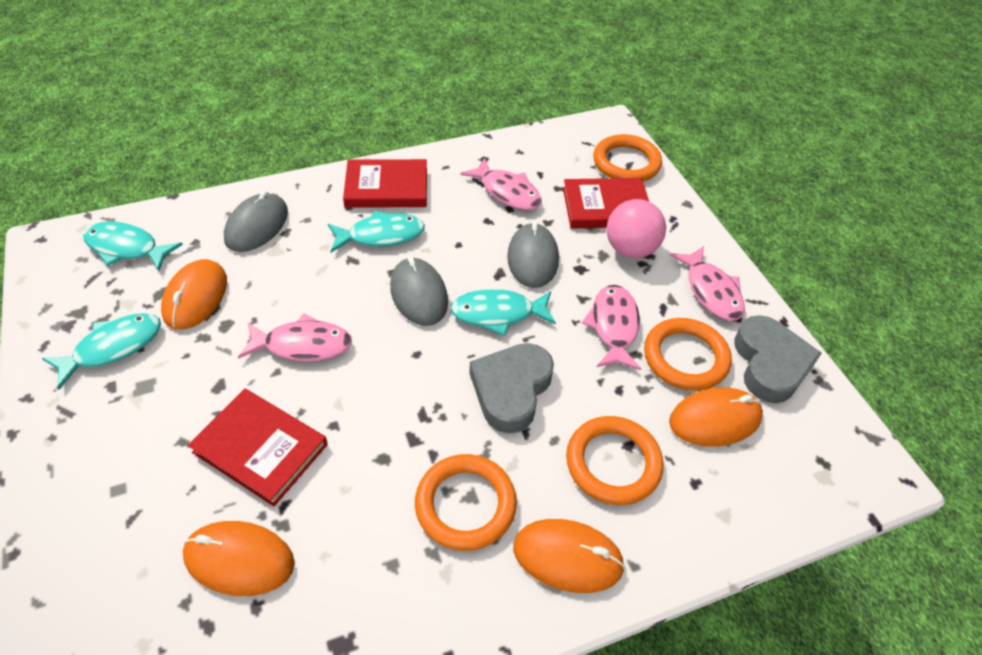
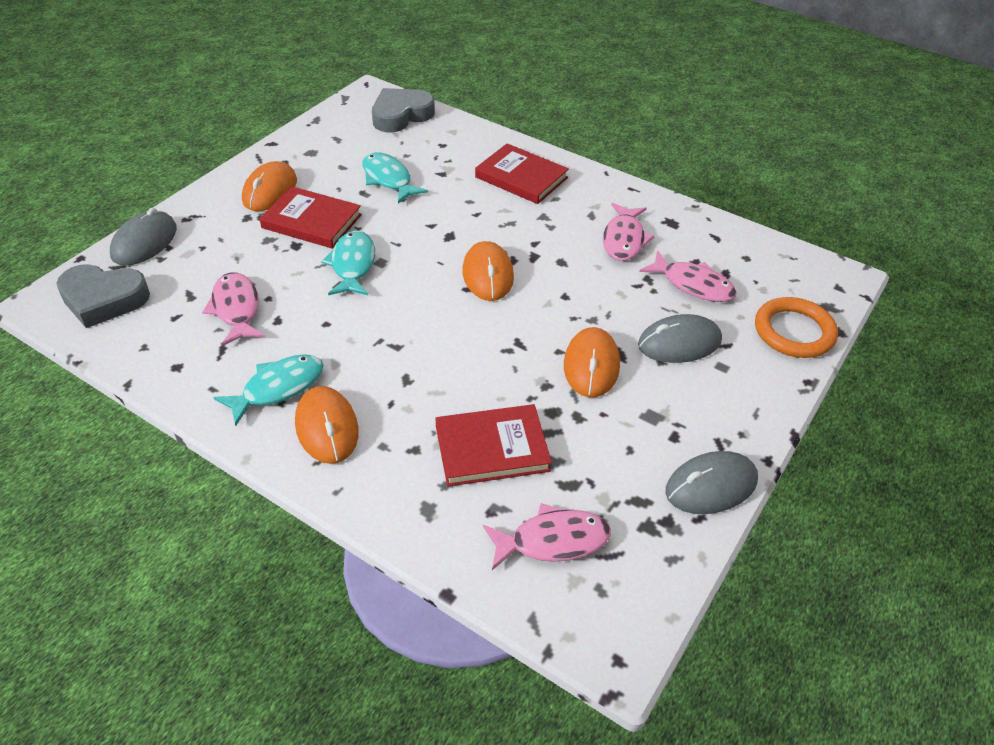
orange ring: [415,454,517,551] [566,416,663,505] [593,134,662,181] [644,318,732,391] = 4 -> [755,297,838,358] = 1
pink ball: [607,199,666,258] = 1 -> none = 0
turquoise fish: [42,313,161,389] [83,221,183,271] [328,210,425,253] [450,289,556,336] = 4 -> [213,354,323,426] [321,230,375,295] [363,152,428,204] = 3

